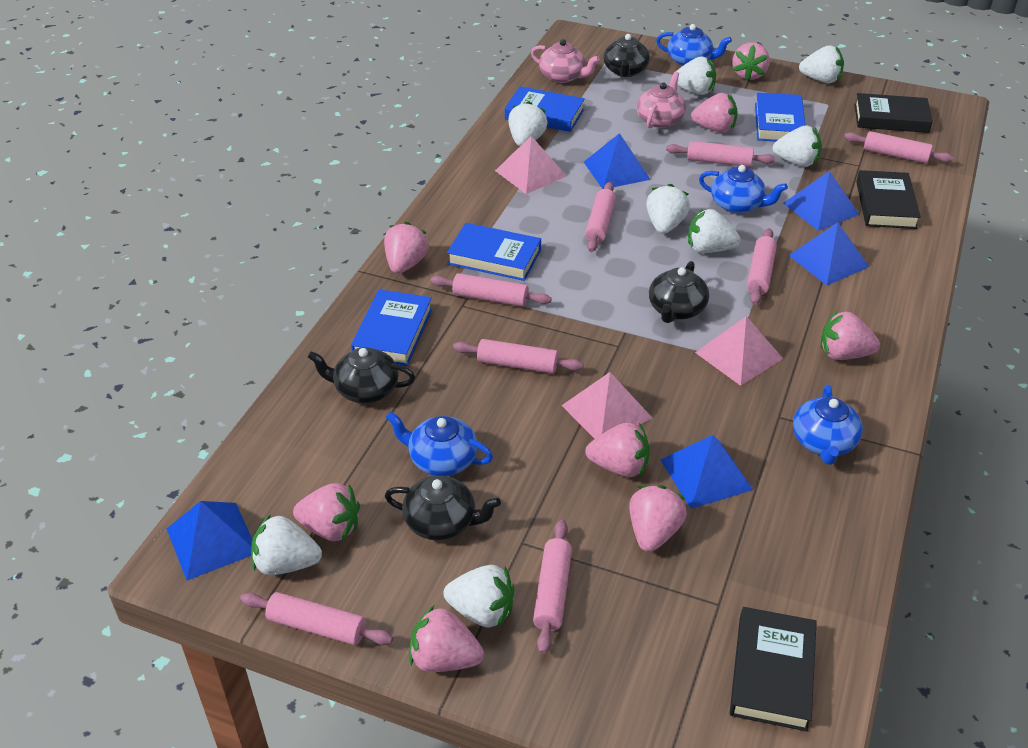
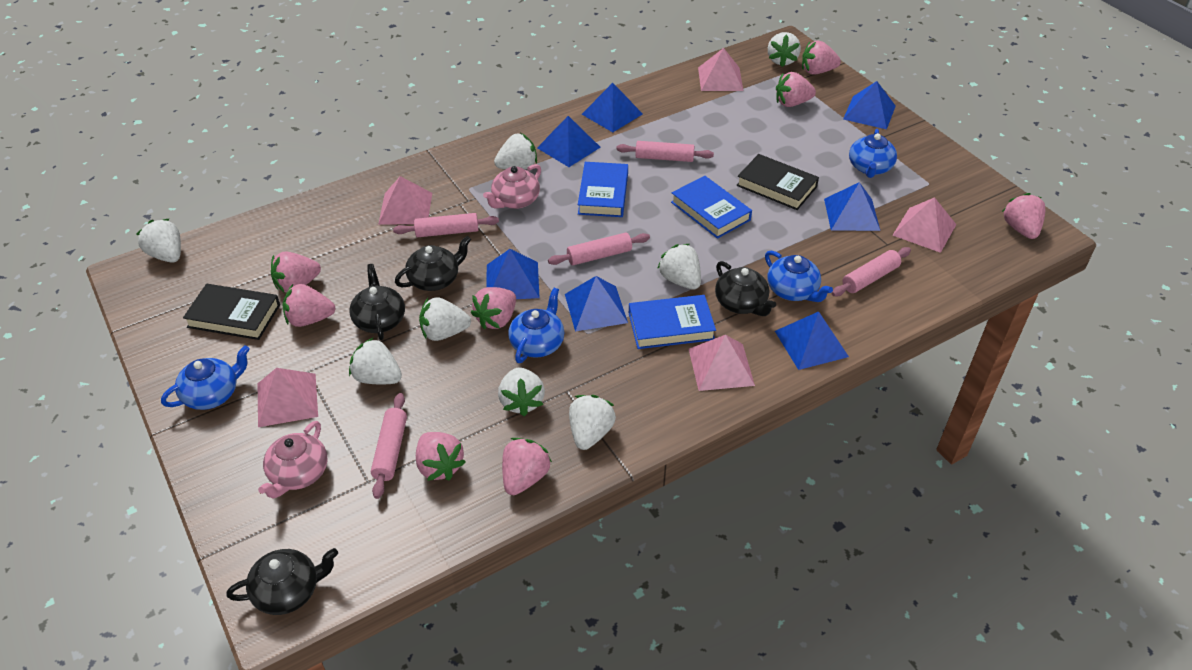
black book: [730,607,817,731] [854,93,933,133] [856,170,921,229] = 3 -> [183,284,280,340] [736,154,819,210] = 2
blue book: [351,289,432,366] [447,223,541,281] [505,86,585,132] [755,92,806,142] = 4 -> [578,162,628,217] [629,295,716,349] [671,176,752,239] = 3
blue pyramid: [167,501,253,580] [584,133,651,189] [660,435,753,509] [783,171,860,231] [789,222,869,285] = 5 -> [487,249,540,299] [537,116,600,167] [565,276,628,332] [582,83,643,132] [775,311,849,370] [824,182,880,231] [843,81,896,129] = 7
pink pyramid: [495,136,566,194] [561,372,652,439] [695,316,783,386] = 3 -> [258,368,318,427] [379,176,432,224] [689,335,755,391] [698,48,743,91] [892,197,957,253] = 5
pink rolling pin: [240,592,393,645] [431,273,552,307] [453,339,583,374] [533,520,572,654] [585,182,616,252] [666,141,775,167] [747,228,777,305] [844,131,953,163] = 8 -> [371,393,407,499] [393,213,499,237] [548,233,650,265] [616,141,714,162] [832,247,911,296] = 5

